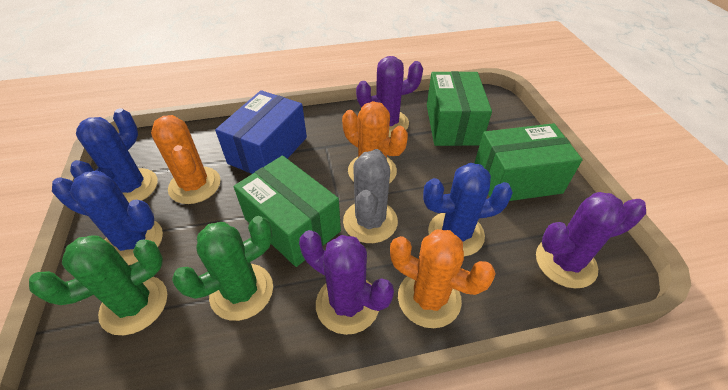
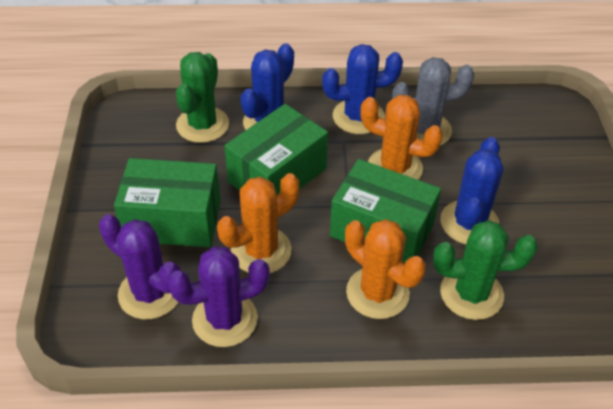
blue box: [215,90,307,174] = 1 -> none = 0
purple cactus: [299,230,394,335] [356,56,423,137] [536,192,646,288] = 3 -> [99,214,181,319] [168,246,270,347] = 2

